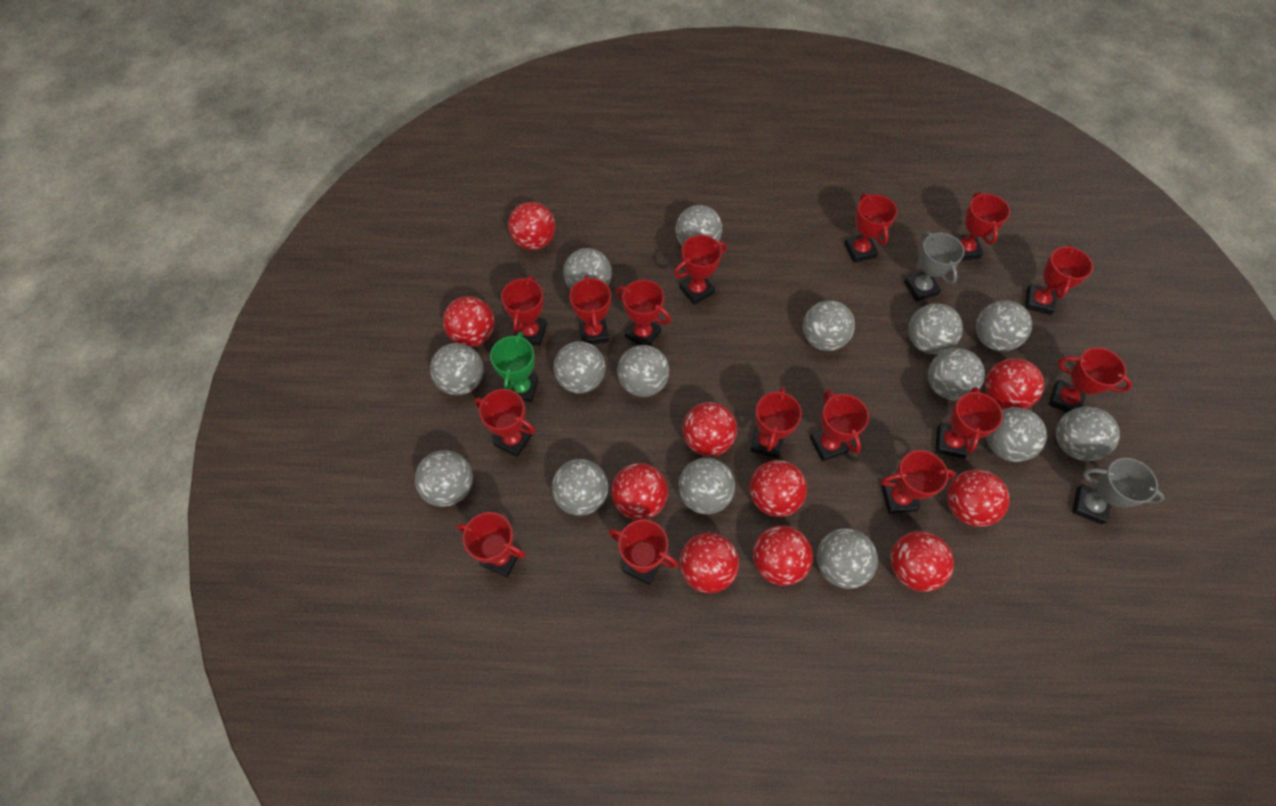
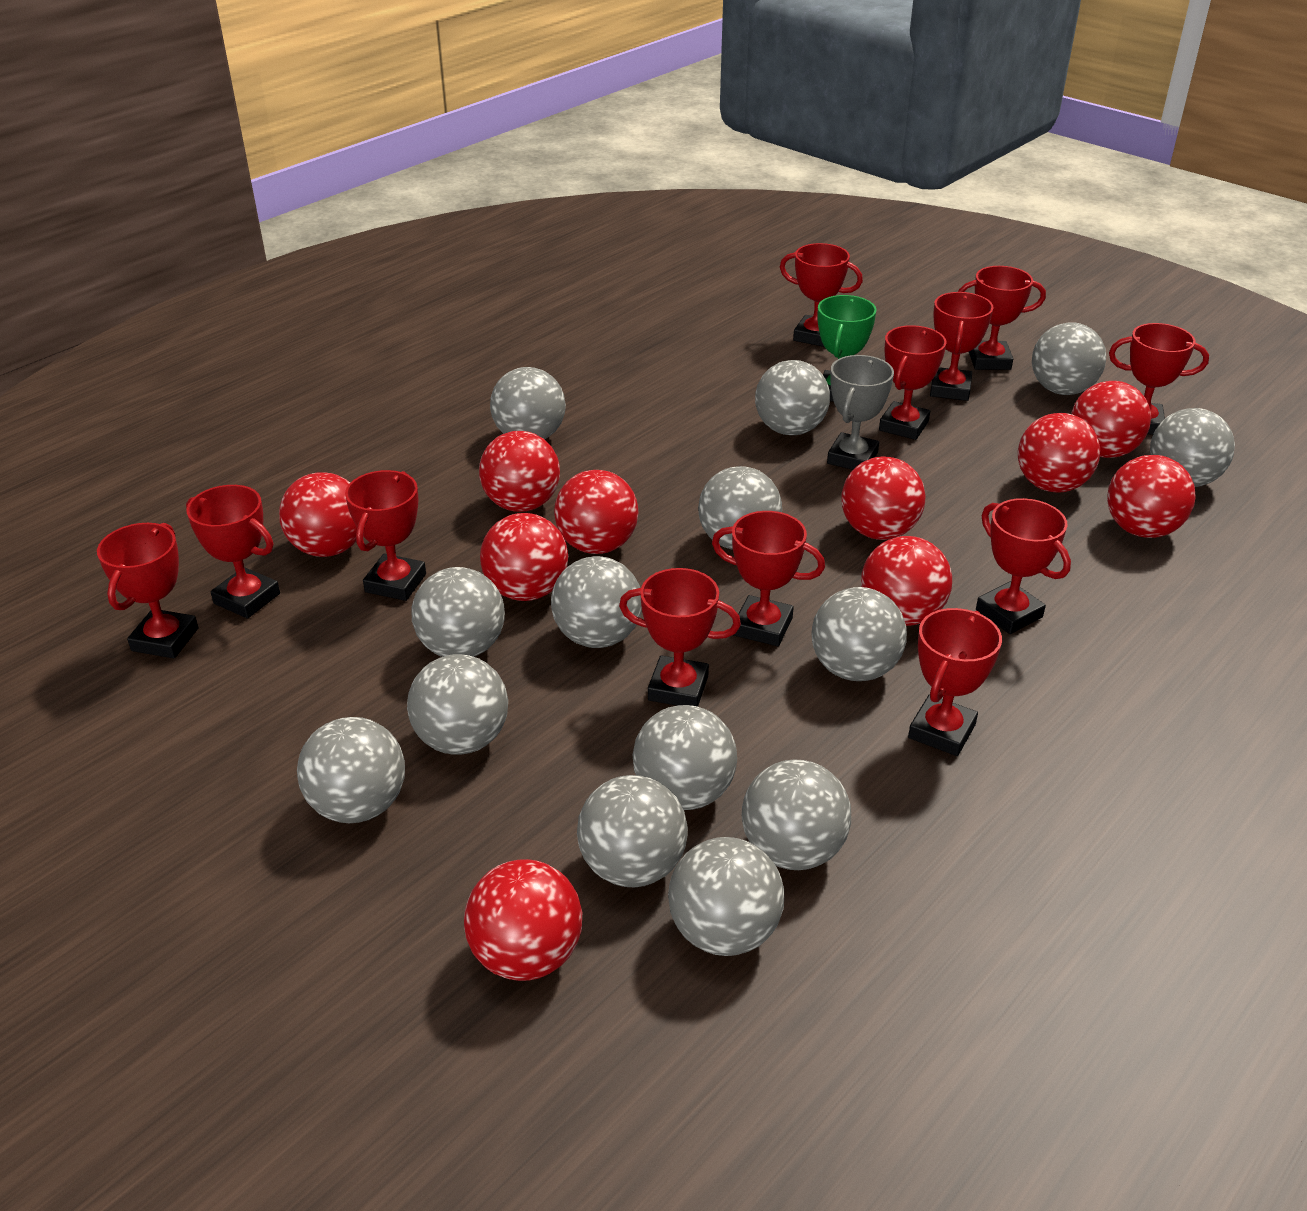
grey ball: [415,450,473,507] [430,343,484,395] [552,459,608,516] [553,341,606,393] [563,248,612,290] [617,345,669,397] [676,205,722,245] [679,458,735,514] [803,300,855,351] [817,528,878,589] [908,304,963,354] [928,348,985,401] [976,301,1032,351] [986,407,1047,462] [1056,407,1120,461] = 15 -> [297,717,405,823] [407,654,508,754] [412,567,505,657] [490,367,566,439] [551,556,642,648] [577,775,688,887] [633,705,737,810] [668,837,784,956] [698,466,782,550] [742,759,851,870] [755,360,830,435] [811,587,907,681] [1032,322,1106,395] [1150,408,1235,487] = 14
grey trophy: [904,231,965,302] [1072,458,1165,525] = 2 -> [827,355,894,470] = 1
red trophy: [456,512,526,577] [474,389,535,457] [501,276,547,346] [569,275,611,344] [609,520,679,585] [616,280,671,346] [674,235,727,305] [750,387,802,459] [810,390,869,462] [844,193,898,263] [881,450,956,514] [936,387,1003,458] [954,192,1010,260] [1025,245,1093,315] [1048,347,1132,413] = 15 -> [97,523,198,658] [186,485,280,618] [345,470,426,601] [619,568,741,707] [712,511,825,646] [780,243,863,347] [879,325,946,440] [908,608,1002,756] [930,292,993,401] [958,266,1046,370] [976,498,1071,634] [1109,323,1209,435] = 12

